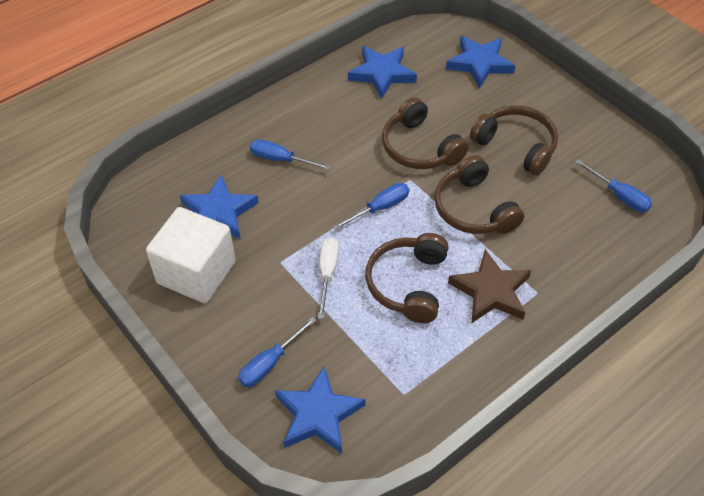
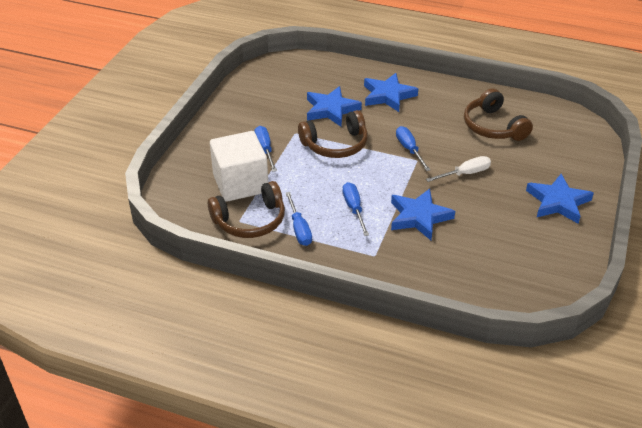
brown headphones: [365,233,448,323] [382,97,469,169] [434,155,524,234] [470,105,558,176] = 4 -> [208,181,285,238] [298,110,368,158] [464,88,533,141] = 3
brown star: [448,249,531,323] = 1 -> none = 0

